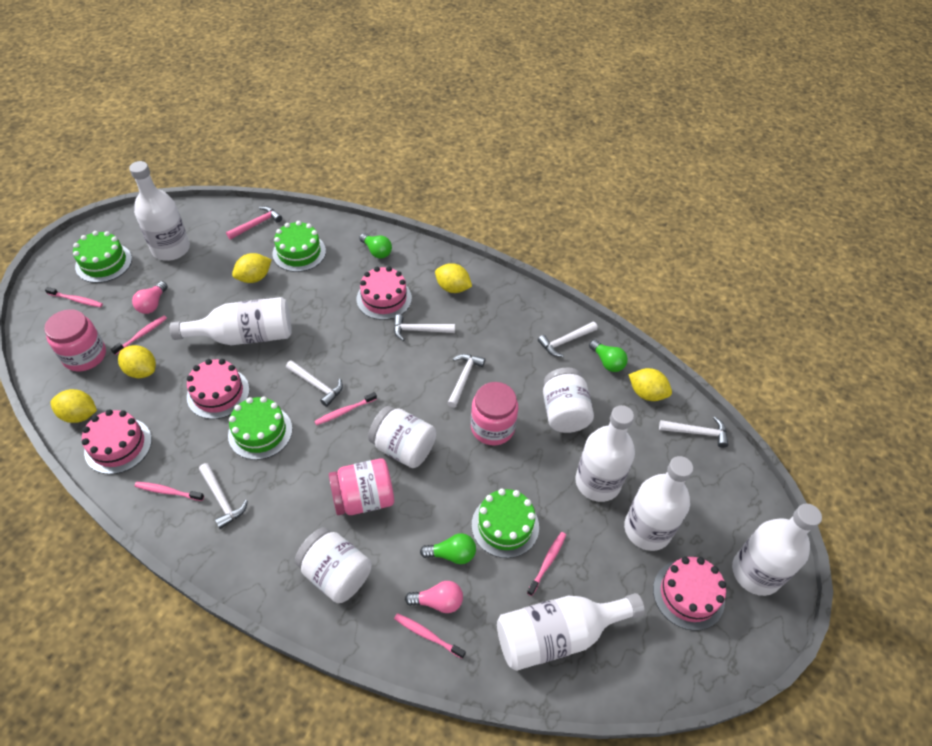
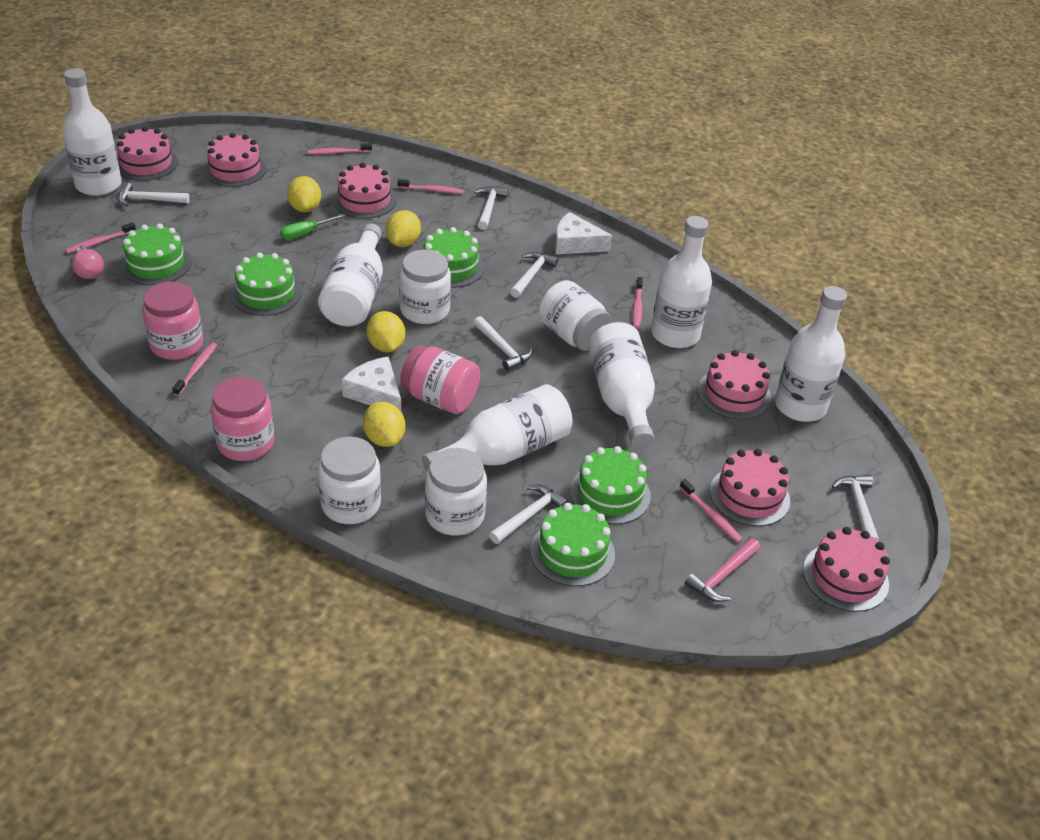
green cake: [73,231,132,283] [228,396,292,460] [272,221,326,272] [472,488,539,558] = 4 -> [121,224,191,285] [231,252,302,316] [424,227,484,288] [530,503,615,587] [570,446,651,524] = 5
green light bulb: [359,233,392,258] [420,533,476,564] [589,340,628,372] = 3 -> none = 0
green screwdriver: none = 0 -> [280,214,346,240] = 1
pink cake: [82,409,152,474] [187,359,250,419] [357,266,412,320] [653,557,726,631] = 4 -> [117,126,178,181] [204,133,267,187] [333,163,396,219] [698,350,771,420] [710,449,790,526] [803,527,890,612] = 6
pink light bulb: [132,281,168,314] [405,581,463,613] = 2 -> [72,246,104,279] = 1
white cheese: none = 0 -> [342,356,401,411] [555,212,612,254] = 2
white jar: [295,528,372,603] [368,406,436,468] [543,367,594,433] = 3 -> [318,437,381,524] [399,249,451,324] [425,448,487,536] [538,280,612,351] = 4
yellow lemon: [50,389,97,423] [118,345,156,378] [232,253,271,283] [435,263,472,293] [628,368,672,401] = 5 -> [287,176,321,212] [363,402,405,447] [367,311,405,353] [386,210,421,247] = 4

